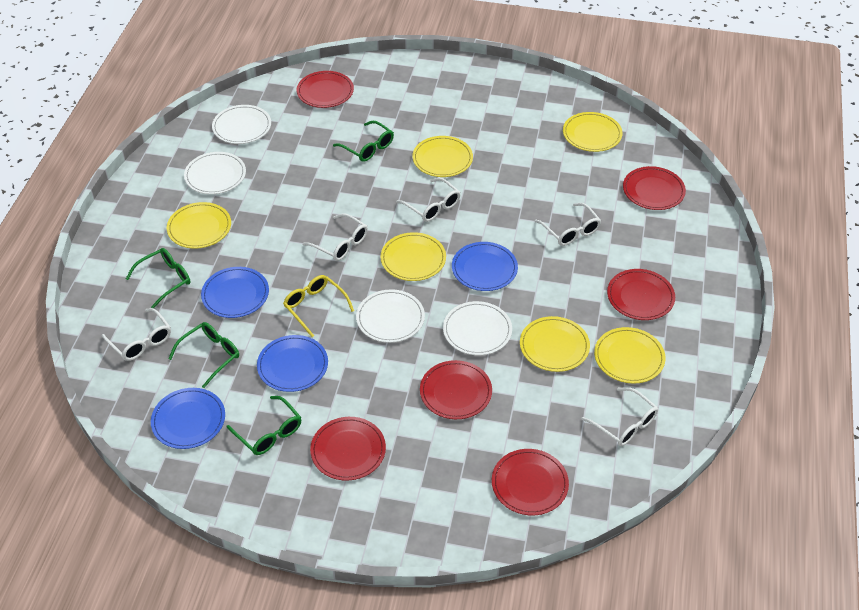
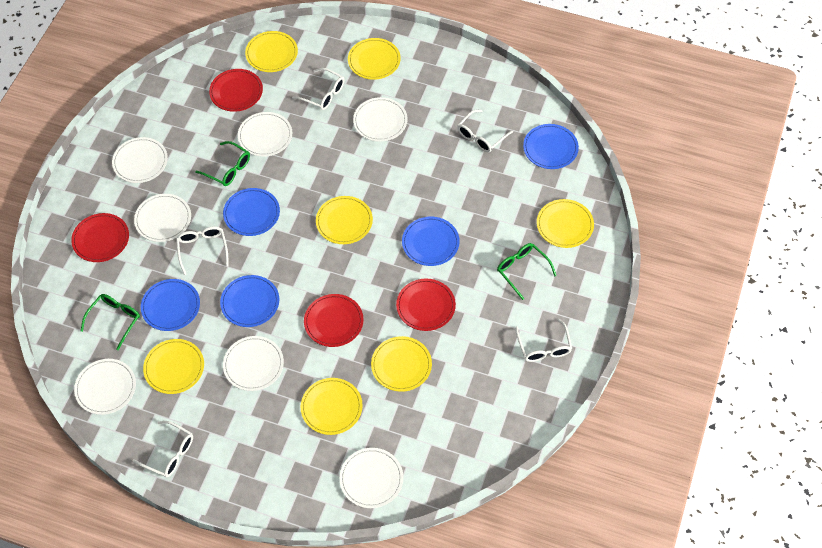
blue plate: [151,388,225,449] [201,267,269,318] [257,335,328,392] [452,242,518,291] = 4 -> [141,279,200,331] [220,275,279,327] [223,188,280,236] [402,217,460,266] [523,124,579,169] = 5
green glasses: [126,248,190,309] [168,322,239,388] [226,396,301,455] [333,121,394,162] = 4 -> [81,294,140,350] [195,141,250,186] [497,243,557,300] = 3
red plate: [297,71,354,108] [310,417,386,481] [420,360,492,419] [492,449,569,515] [607,269,675,320] [623,166,686,210] = 6 -> [71,213,129,262] [209,69,263,112] [304,294,364,347] [396,279,456,331] = 4
white plate: [184,152,246,194] [212,105,271,144] [356,289,425,343] [443,301,512,355] = 4 -> [74,359,136,415] [112,137,168,183] [134,194,191,242] [223,336,284,391] [238,112,292,157] [340,448,403,508] [353,97,408,142] = 7
yellow glasses: [283,275,354,337] = 1 -> none = 0
yellow plate: [167,202,231,249] [380,232,446,281] [412,136,473,177] [520,316,590,372] [563,112,622,152] [594,327,666,384] = 6 -> [143,339,204,394] [245,31,298,72] [301,378,363,435] [316,196,373,244] [348,38,401,80] [371,336,432,392] [537,199,594,248] = 7

